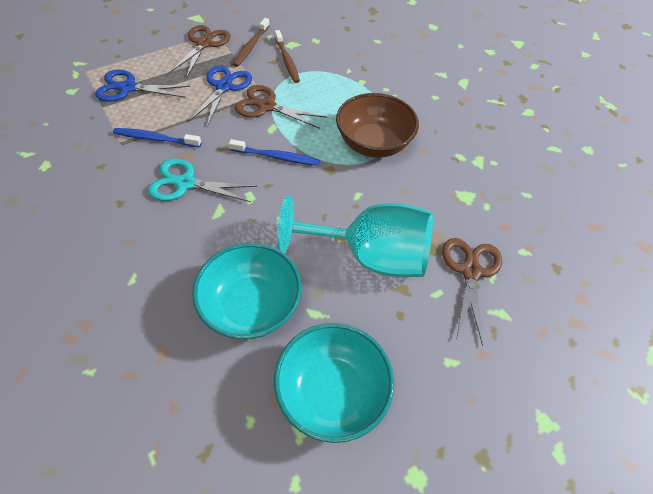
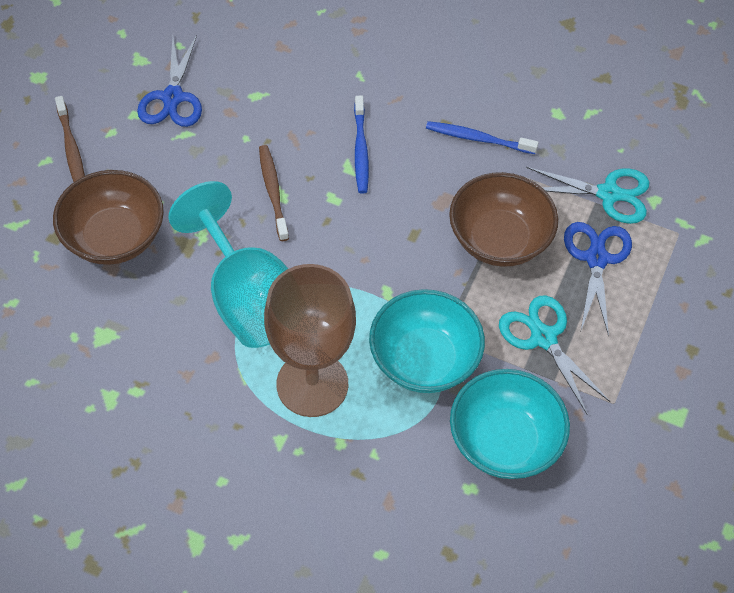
brown bowl: [336,93,419,158] = 1 -> [53,170,164,265] [449,172,558,267] = 2
brown goblet: none = 0 -> [264,264,356,417] = 1
brown scissors: [170,25,231,78] [235,85,327,129] [442,238,502,346] = 3 -> none = 0
turquoise scissors: [148,158,257,202] = 1 -> [499,295,611,414] [526,167,649,224] = 2

